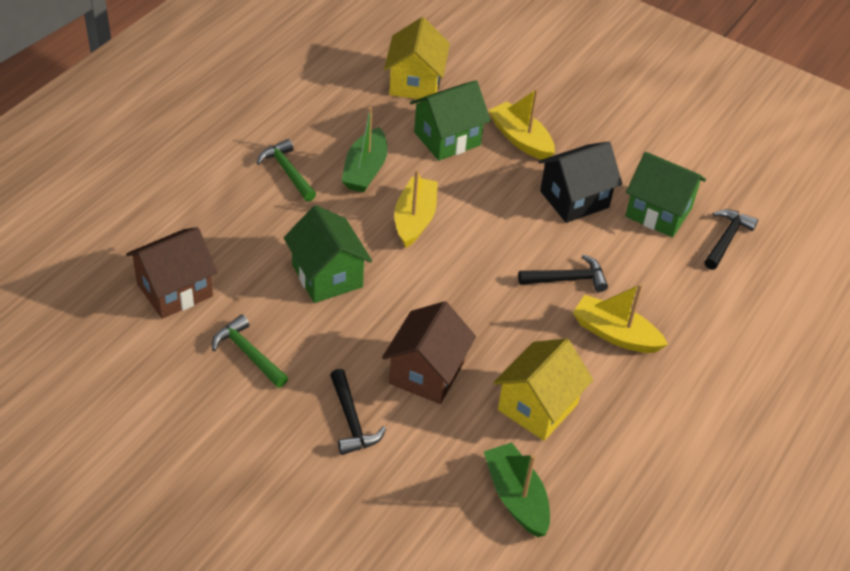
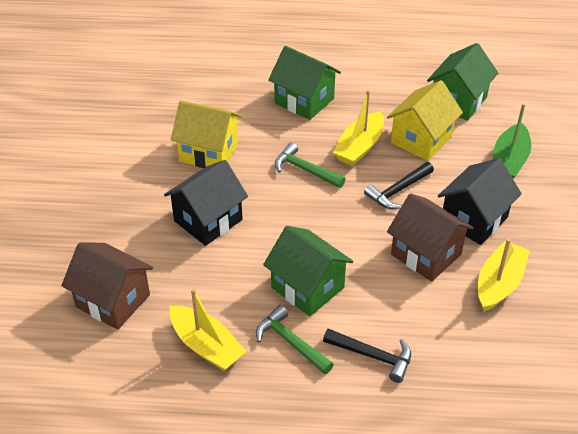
black hammer: [330,369,386,455] [518,254,608,292] [704,209,758,270] = 3 -> [323,329,411,383] [364,162,434,209] = 2
black house: [538,141,622,223] = 1 -> [164,160,248,246] [438,158,522,245] = 2
green boat: [342,107,387,193] [484,442,550,537] = 2 -> [493,103,531,178] = 1

